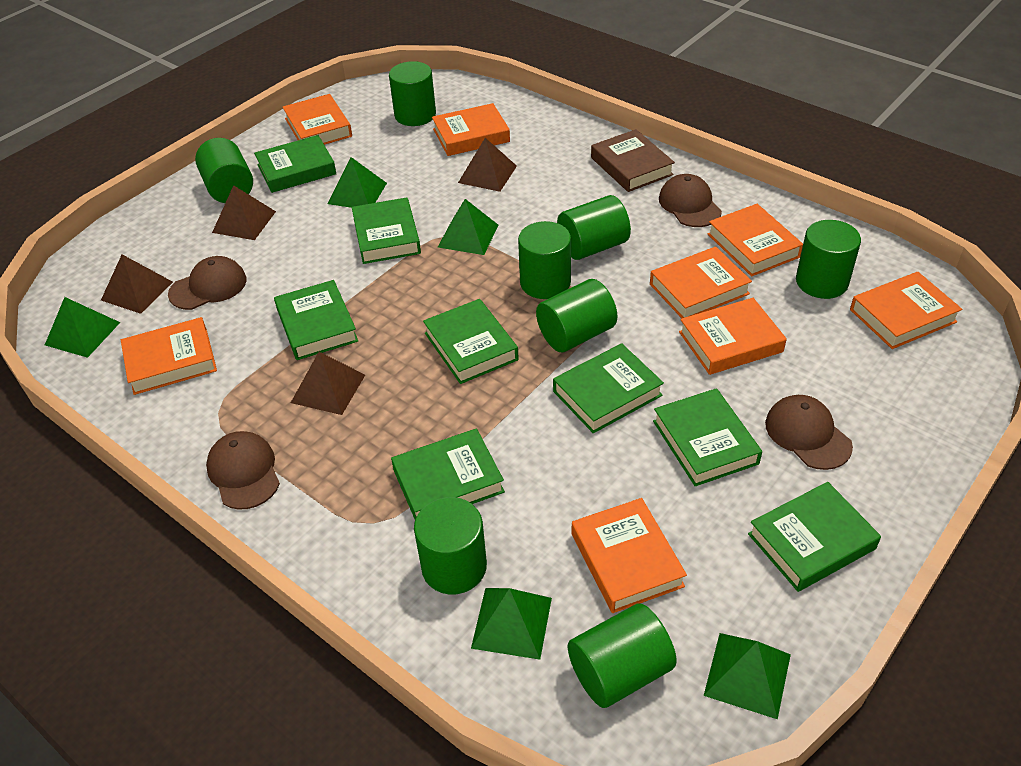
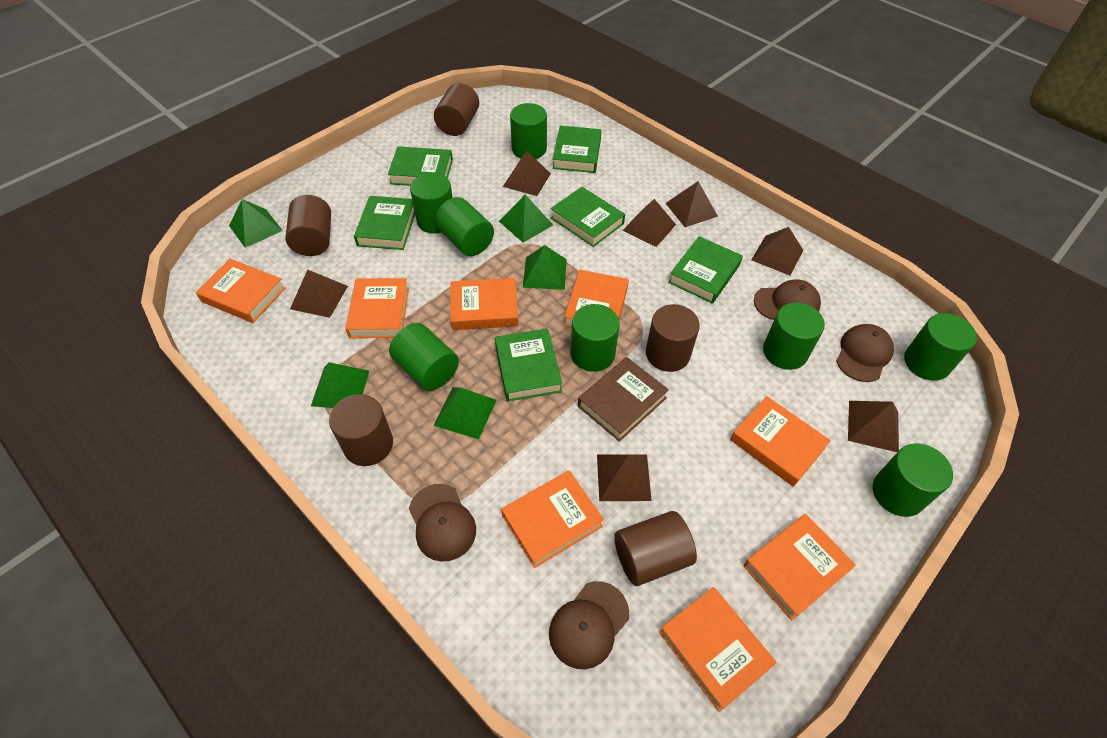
brown cylinder: none = 0 -> [285,195,331,256] [329,394,393,466] [434,83,479,136] [614,511,697,586] [646,304,700,372] = 5
brown pyramid: [101,254,173,314] [212,185,276,240] [291,352,365,415] [458,138,517,192] = 4 -> [290,270,348,318] [503,151,551,196] [597,454,652,501] [622,199,676,247] [665,181,718,227] [752,227,804,276] [848,401,899,452] = 7
green book: [254,135,337,193] [274,280,358,360] [352,197,421,264] [391,428,505,520] [423,299,519,384] [553,343,664,433] [653,388,762,486] [748,482,881,592] = 8 -> [354,196,415,250] [388,146,453,186] [495,328,562,401] [551,187,625,247] [553,126,602,173] [668,236,743,304] = 6

